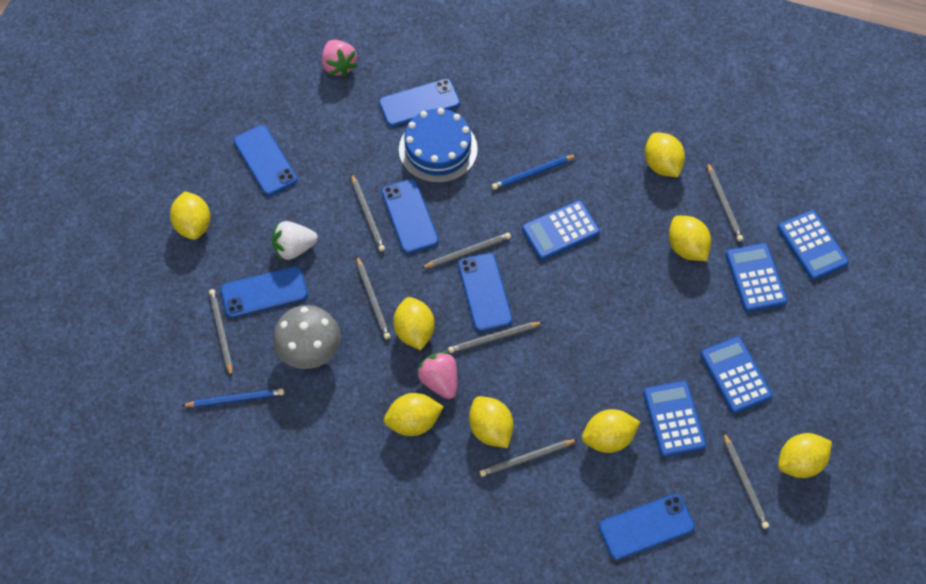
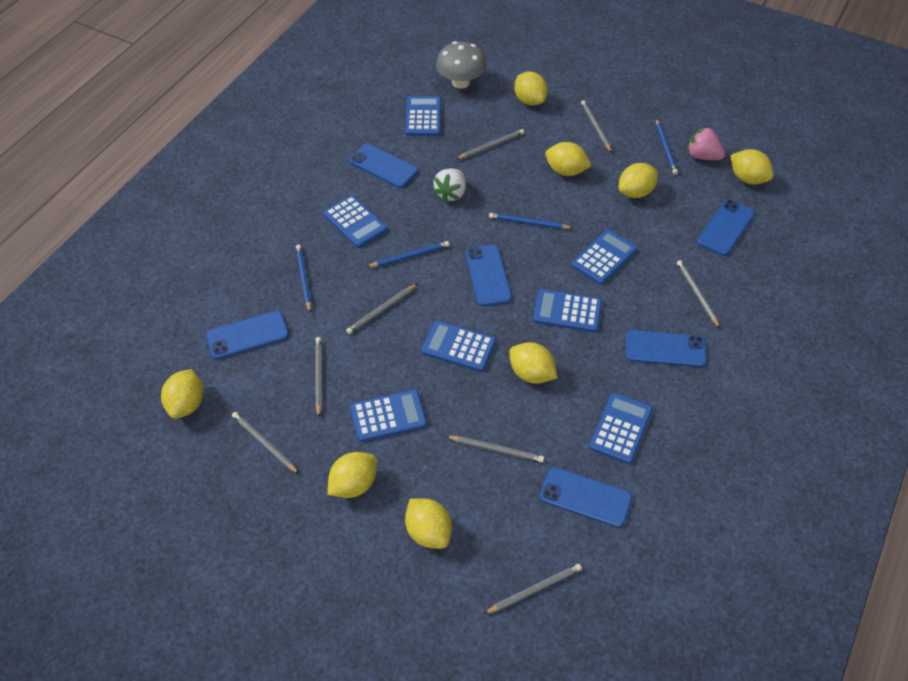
blue cake: [399,108,478,183] = 1 -> none = 0
blue calculator: [522,200,600,260] [643,381,706,457] [700,337,773,413] [725,243,787,312] [777,210,849,280] = 5 -> [323,196,387,248] [350,390,427,442] [405,96,441,136] [421,321,496,372] [533,289,602,332] [571,230,638,285] [589,393,653,464] = 7
blue pencil: [182,389,284,407] [492,155,577,190] = 2 -> [296,245,312,312] [367,241,449,267] [489,213,572,229] [656,119,678,174] = 4
pink strawberry: [322,40,358,77] [417,351,457,399] = 2 -> [687,126,725,160] = 1

